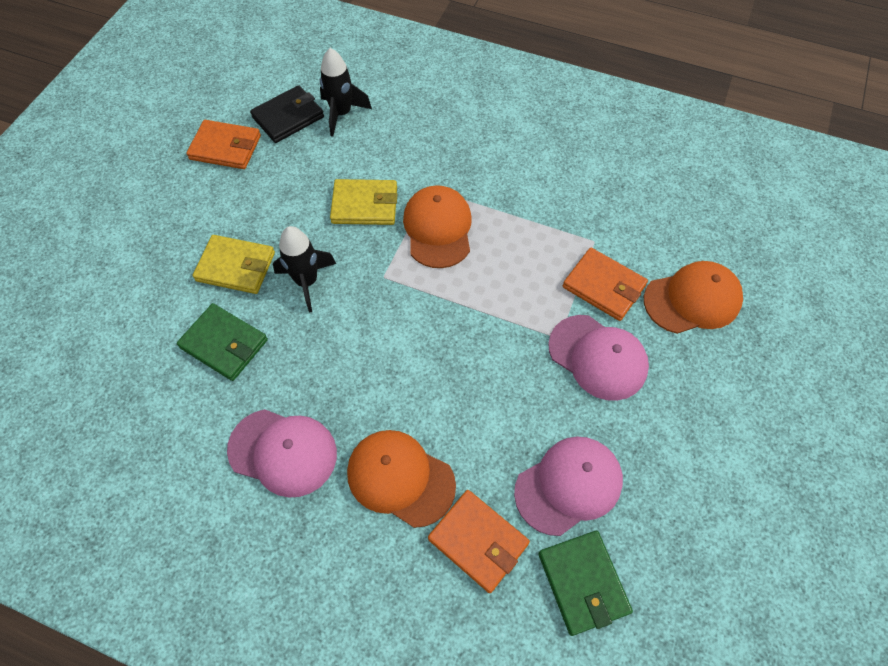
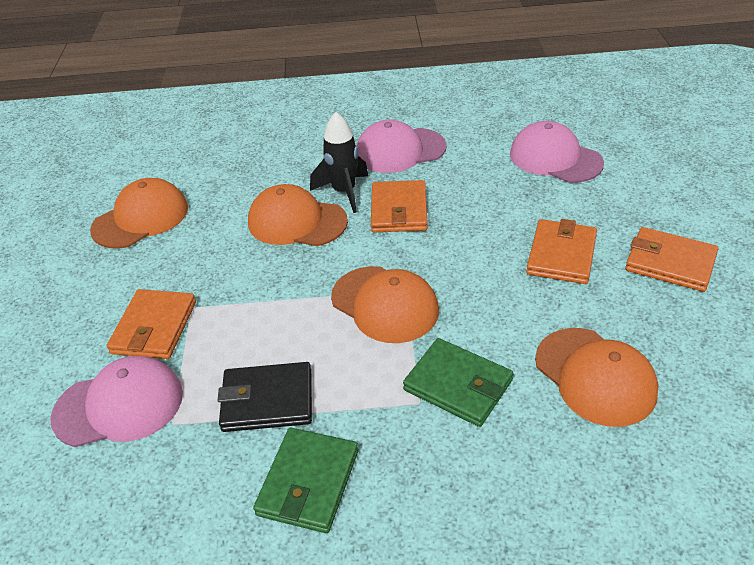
black rocket: [273,226,336,313] [320,48,372,137] = 2 -> [310,112,369,213] = 1
orange cap: [347,430,456,528] [403,185,472,268] [644,261,743,334] = 3 -> [90,178,188,249] [248,184,348,246] [331,266,439,343] [535,328,659,427] = 4
orange wallet: [186,120,261,169] [428,490,530,593] [563,248,648,321] = 3 -> [107,289,196,359] [371,180,428,232] [526,219,597,284] [625,227,718,292] = 4
yellow wallet: [193,235,275,294] [330,179,397,225] = 2 -> none = 0

